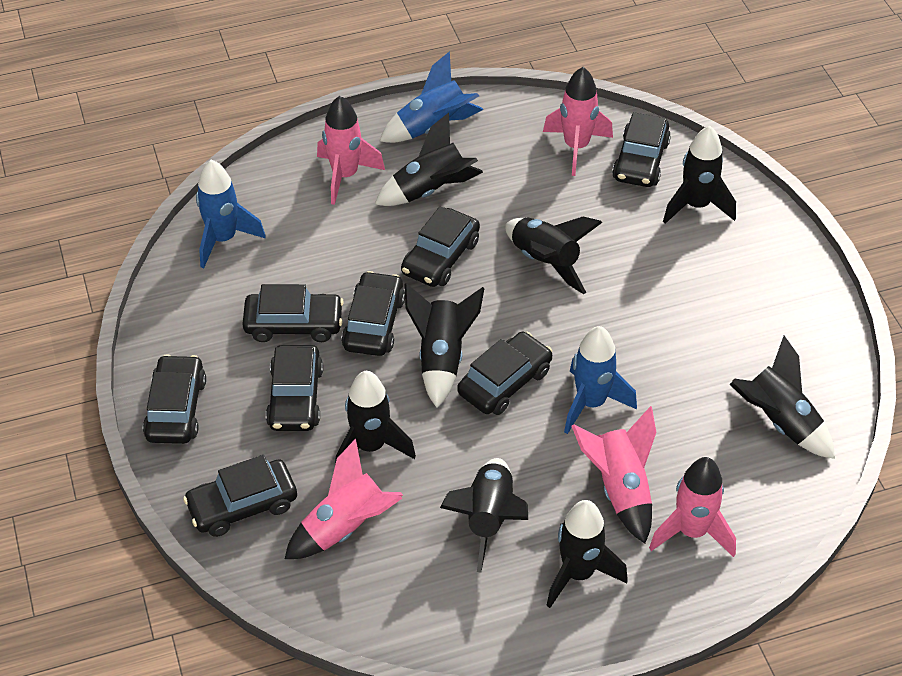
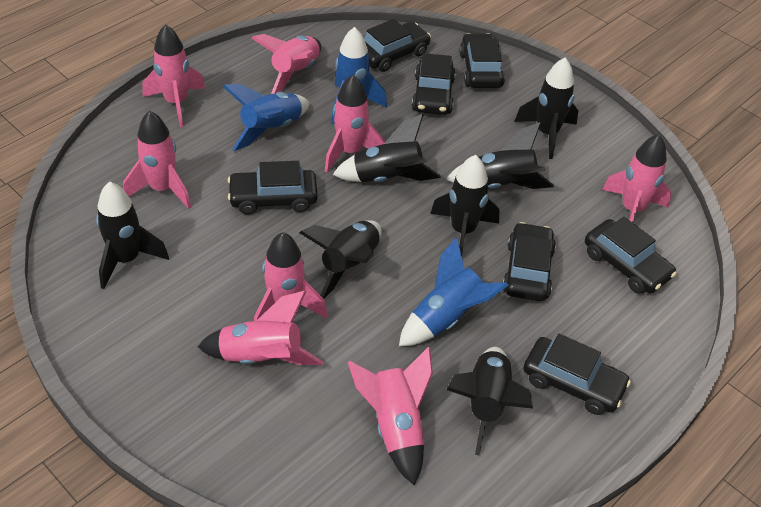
black car: [143,354,206,444] [183,455,297,537] [243,284,344,342] [266,345,323,431] [341,271,405,356] [401,206,480,287] [457,331,552,415] [612,112,671,187] = 8 -> [228,161,317,215] [364,19,431,72] [411,53,456,115] [459,33,505,88] [502,222,556,301] [523,334,631,415] [585,217,677,294] = 7
black rocket: [335,371,416,464] [375,113,483,206] [404,283,485,408] [440,458,528,573] [505,216,602,294] [546,500,628,608] [663,126,736,224] [729,335,835,459] = 8 -> [96,181,169,289] [299,220,382,299] [333,114,441,182] [430,155,500,256] [446,122,554,189] [447,347,533,455] [514,58,578,159] = 7
pink rocket: [285,439,403,559] [317,96,385,205] [543,67,613,176] [571,406,656,544] [649,457,736,557] = 5 -> [123,110,191,209] [142,24,206,127] [198,291,323,365] [252,34,321,94] [254,232,328,321] [325,75,385,172] [348,347,433,486] [602,134,672,223] = 8

